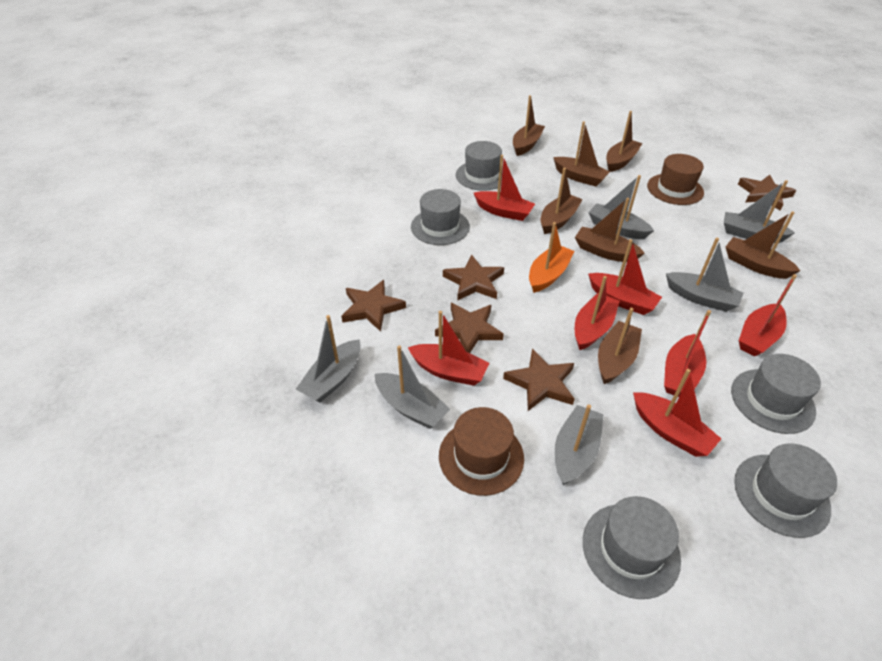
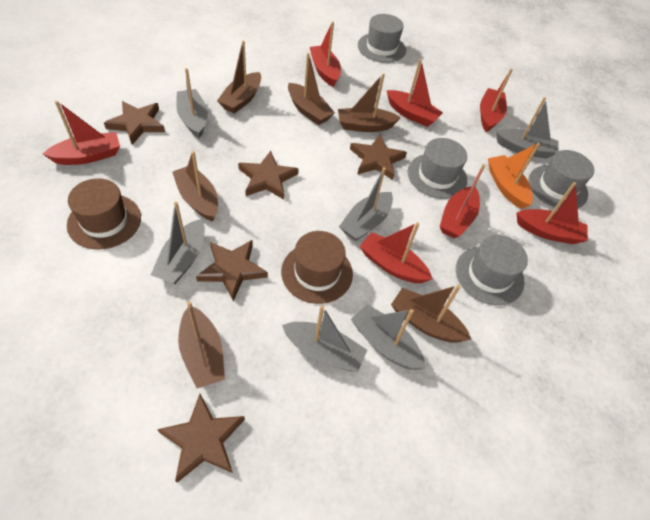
brown boat: [513,95,545,156] [540,168,583,234] [553,121,610,187] [575,198,645,262] [598,308,642,384] [606,111,642,172] [726,211,800,279] = 7 -> [172,151,218,222] [178,301,225,388] [217,41,261,113] [288,53,335,125] [338,73,401,132] [391,285,471,343] = 6
grey hat: [411,189,470,245] [456,141,503,191] [583,496,681,599] [731,354,821,434] [734,443,837,538] = 5 -> [358,14,406,63] [407,138,467,199] [456,235,528,305] [529,150,594,209] = 4

